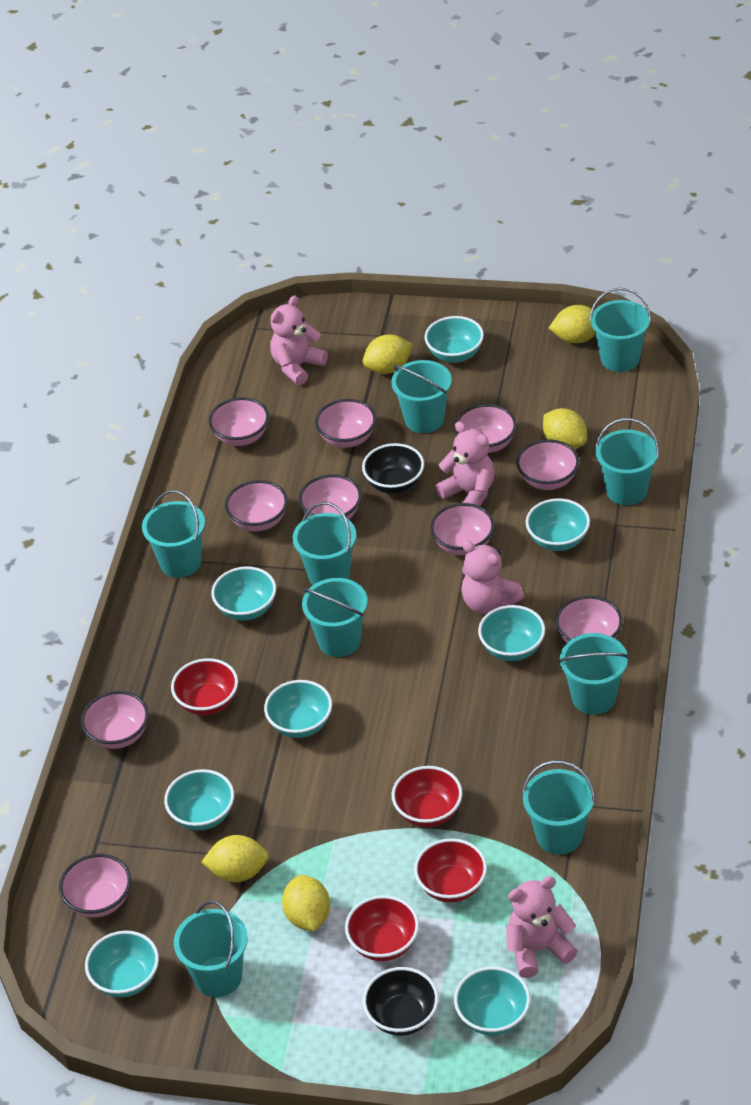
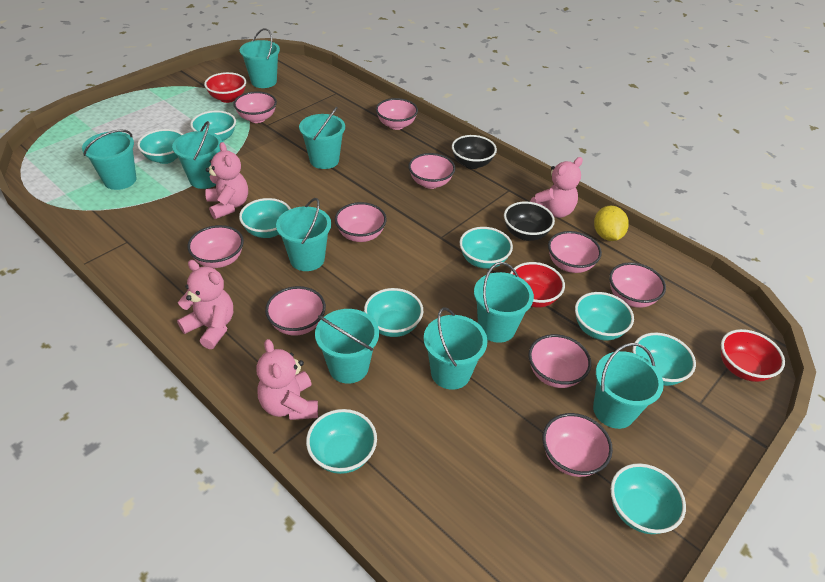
red bowl: [171,658,238,715] [345,895,419,961] [392,766,463,827] [414,838,487,903] = 4 -> [204,72,246,103] [510,262,565,307] [721,329,785,382] = 3
turquoise bowl: [85,931,159,997] [164,769,234,830] [211,566,276,621] [264,680,332,738] [425,316,484,363] [454,967,530,1035] [478,605,545,661] [526,498,590,551] = 8 -> [137,129,183,164] [190,111,236,142] [239,198,291,238] [306,409,377,474] [364,288,423,337] [460,227,513,269] [575,292,634,340] [611,463,686,534] [633,333,696,386] = 9
yellow lemon: [201,835,269,882] [282,875,330,931] [362,335,413,374] [543,408,587,449] [549,305,596,343] = 5 -> [594,205,629,241] = 1

